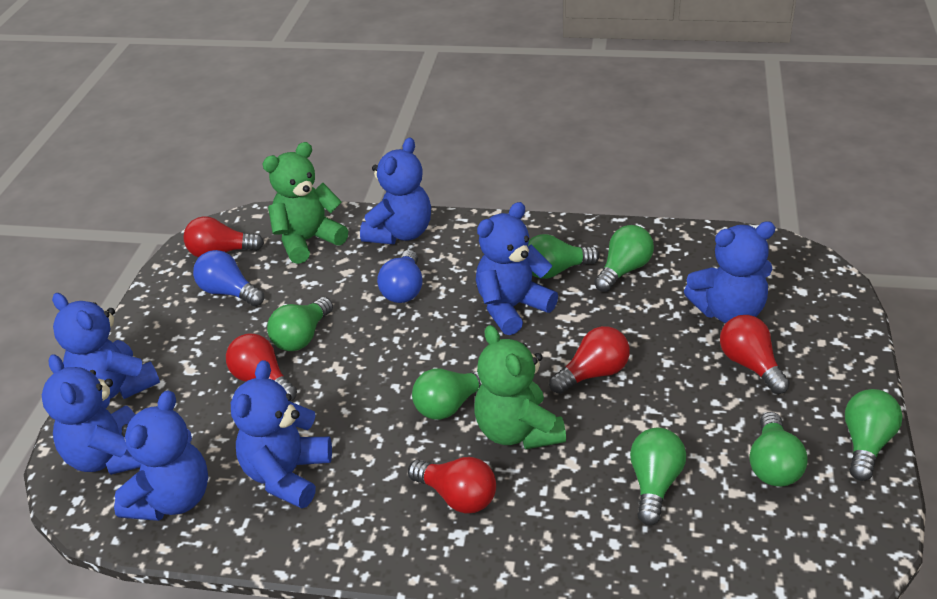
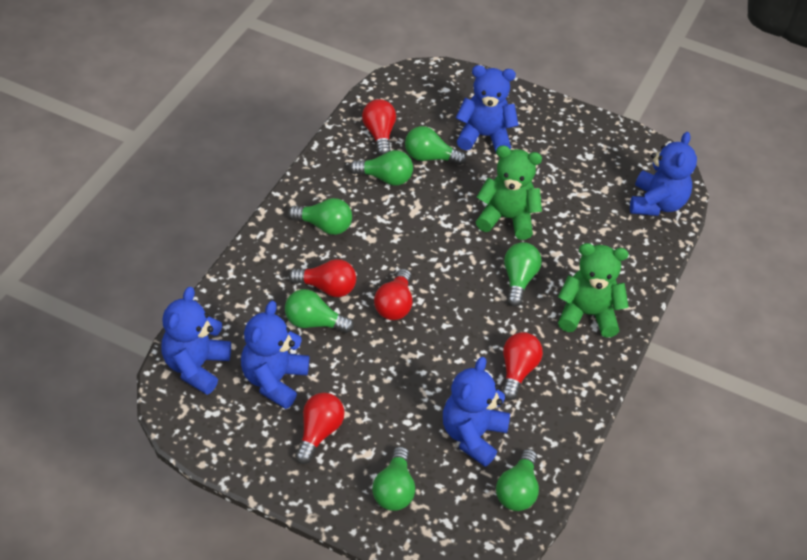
blue light bulb: [193,250,264,306] [377,250,423,303] = 2 -> none = 0
blue teddy bear: [42,354,141,475] [52,293,160,399] [114,390,208,521] [231,360,332,509] [360,137,431,244] [476,202,558,335] [684,221,776,323] = 7 -> [161,287,231,395] [241,301,309,409] [443,357,510,467] [456,65,519,152] [630,132,697,216] = 5

